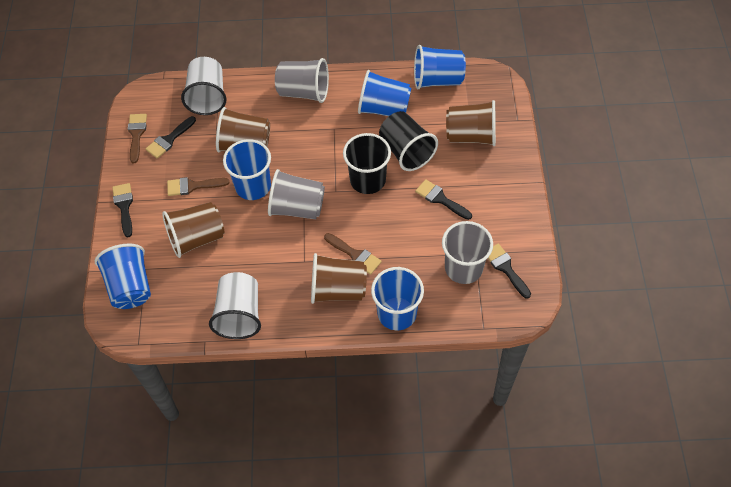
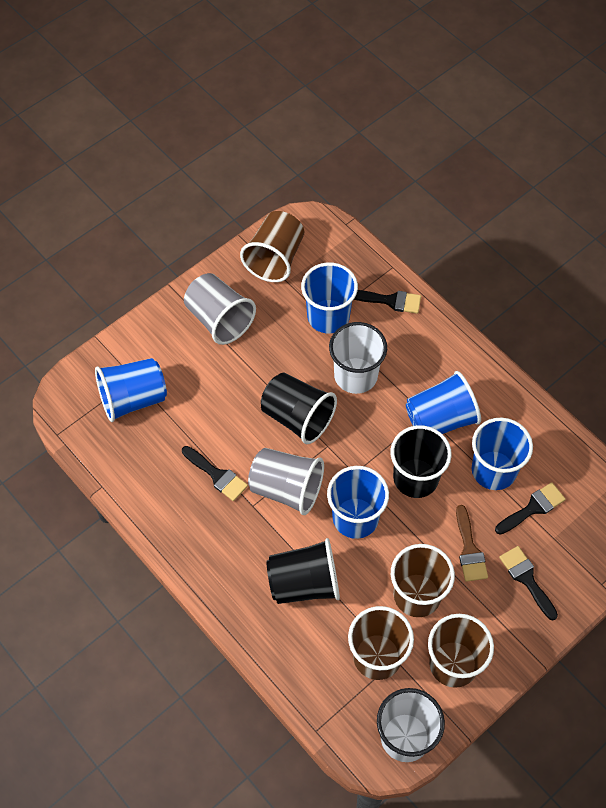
black cup: [343,133,391,194] [379,111,438,171] = 2 -> [261,373,337,444] [267,538,340,604] [390,425,452,498] = 3
brown brush: [128,114,147,163] [167,177,229,196] [324,233,382,275] = 3 -> [456,505,488,582] = 1
grey cup: [268,169,325,219] [275,58,329,103] [442,221,493,284] = 3 -> [184,273,256,345] [248,448,324,515] = 2

